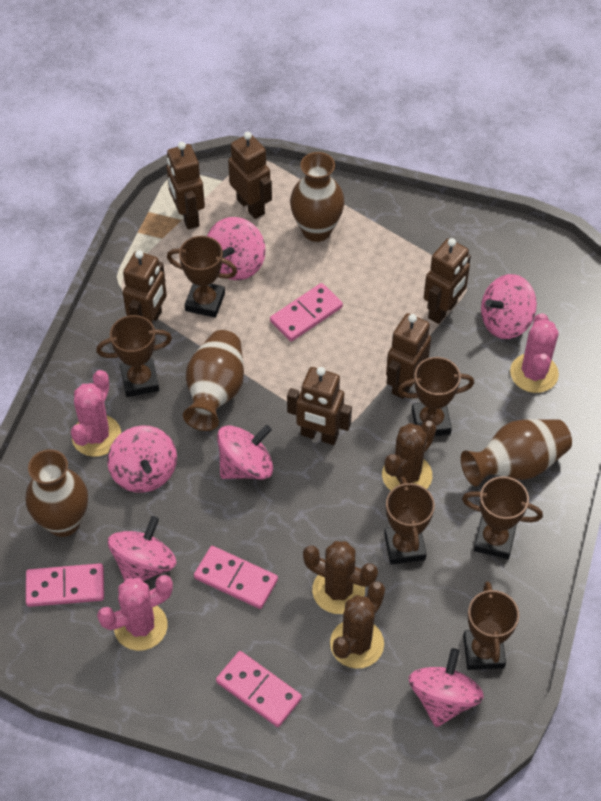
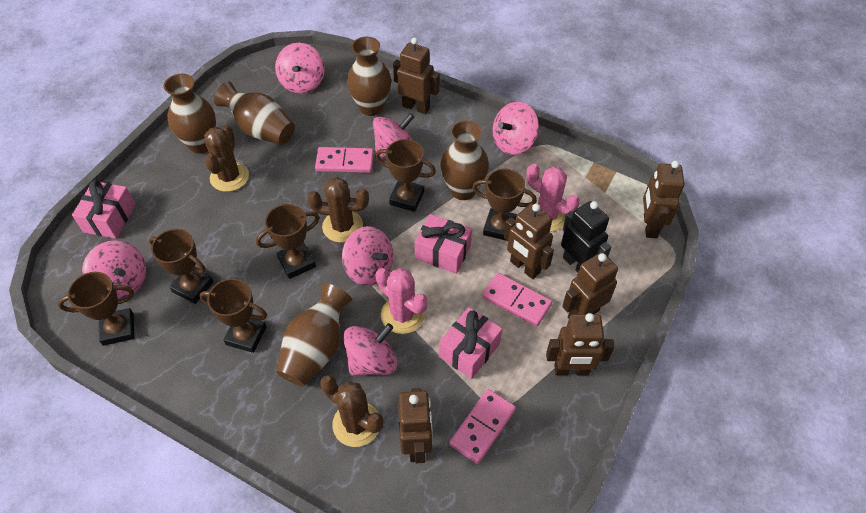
black robot: none = 0 -> [561,201,611,272] = 1
brown vase: [26,449,88,537] [183,330,244,431] [290,152,345,242] [461,419,572,486] = 4 -> [164,74,216,154] [214,81,295,145] [276,283,352,386] [347,37,391,116] [440,120,489,200] = 5
pink cactus: [71,370,121,457] [97,575,173,651] [510,313,559,393] = 3 -> [375,268,428,334] [526,164,580,232] = 2
pink domino: [26,563,104,607] [194,546,278,609] [216,651,302,727] [270,283,343,341] = 4 -> [315,147,374,173] [449,389,516,464] [482,273,552,326] = 3
pink gift: none = 0 -> [72,180,136,239] [414,214,472,274] [439,307,502,379] = 3

